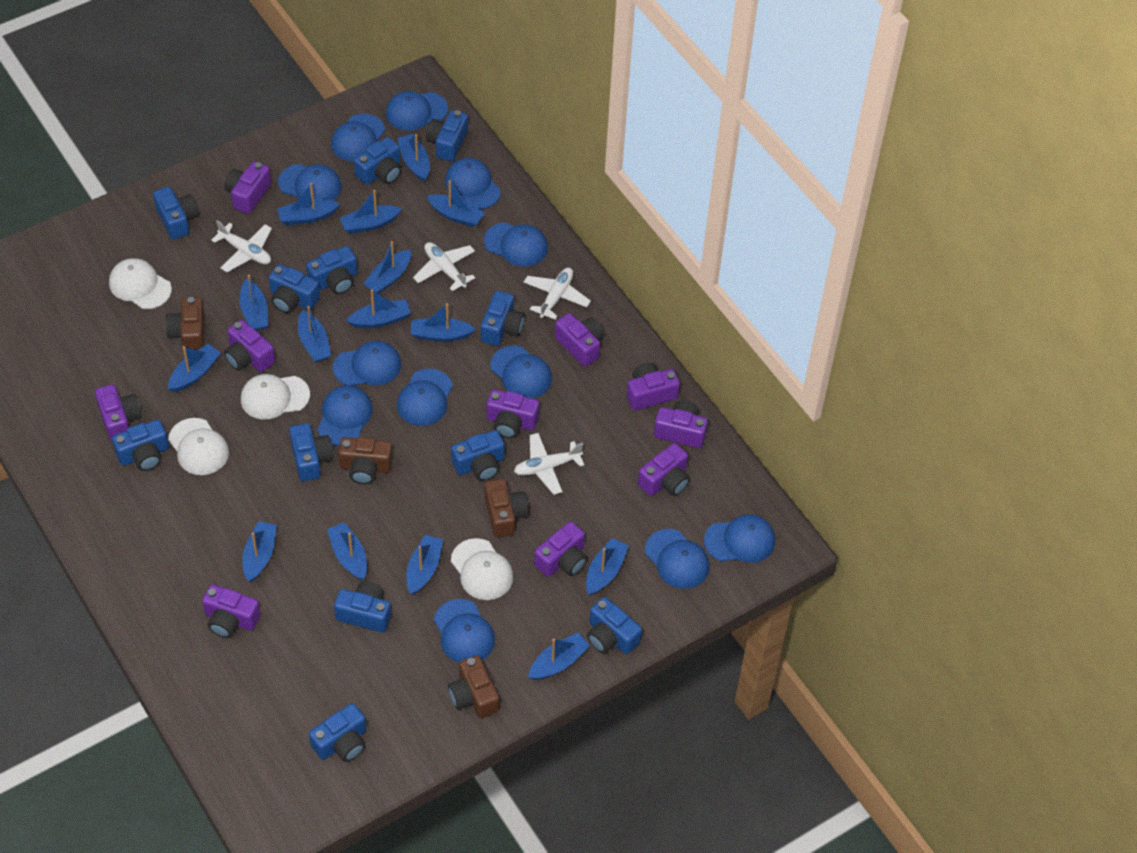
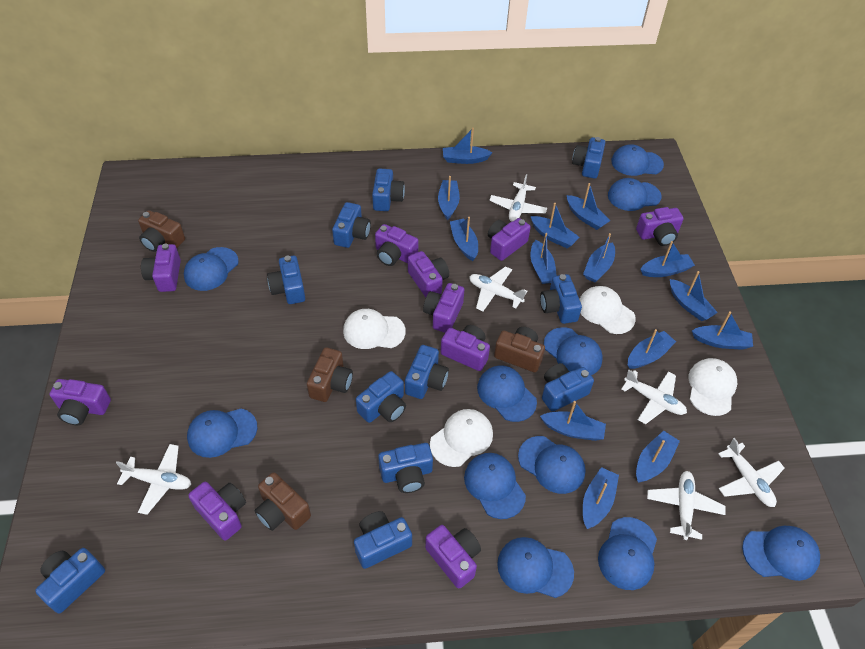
blue boat: [168,344,221,392] [239,275,268,331] [242,521,277,582] [277,183,340,225] [298,306,331,362] [327,522,367,580] [340,190,402,234] [346,289,411,328] [363,241,411,294] [397,134,430,182] [406,535,443,595] [411,303,476,342] [427,180,485,227] [528,632,590,680] [586,538,629,595] = 15 -> [438,176,460,220] [443,128,493,164] [450,217,478,261] [531,203,580,248] [531,233,557,284] [540,401,606,441] [567,183,611,230] [583,233,615,283] [583,467,619,529] [628,329,676,369] [636,431,680,483] [640,241,695,277] [670,271,718,321] [692,311,753,350] = 14
blue camera: [112,420,169,471] [153,187,199,240] [269,264,320,313] [289,423,334,481] [306,246,357,295] [309,703,366,762] [334,581,391,633] [354,137,402,185] [426,110,468,161] [451,430,505,481] [481,291,525,346] [587,597,642,654] = 12 -> [35,548,105,613] [267,256,305,304] [332,202,371,248] [354,511,412,569] [356,371,406,423] [372,168,405,211] [378,443,433,493] [405,345,449,399] [540,274,582,324] [542,363,594,412] [572,137,605,179] = 11
blue cap: [278,164,342,201] [317,385,373,446] [331,114,385,162] [333,341,401,386] [386,91,448,131] [397,369,453,426] [434,599,495,663] [445,158,501,209] [484,222,548,267] [490,346,552,399] [645,529,709,589] [704,514,775,563] = 12 -> [184,247,239,291] [187,409,257,458] [464,453,526,519] [477,366,537,422] [497,537,574,598] [518,436,586,494] [544,327,603,375] [598,517,657,590] [608,178,662,211] [611,144,664,176] [742,526,820,581] = 11
white plane: [211,220,272,272] [413,242,475,291] [514,433,584,495] [524,268,591,320] = 4 -> [116,444,191,515] [469,266,527,311] [490,174,547,222] [621,370,687,424] [647,471,726,540] [718,438,785,507] = 6

